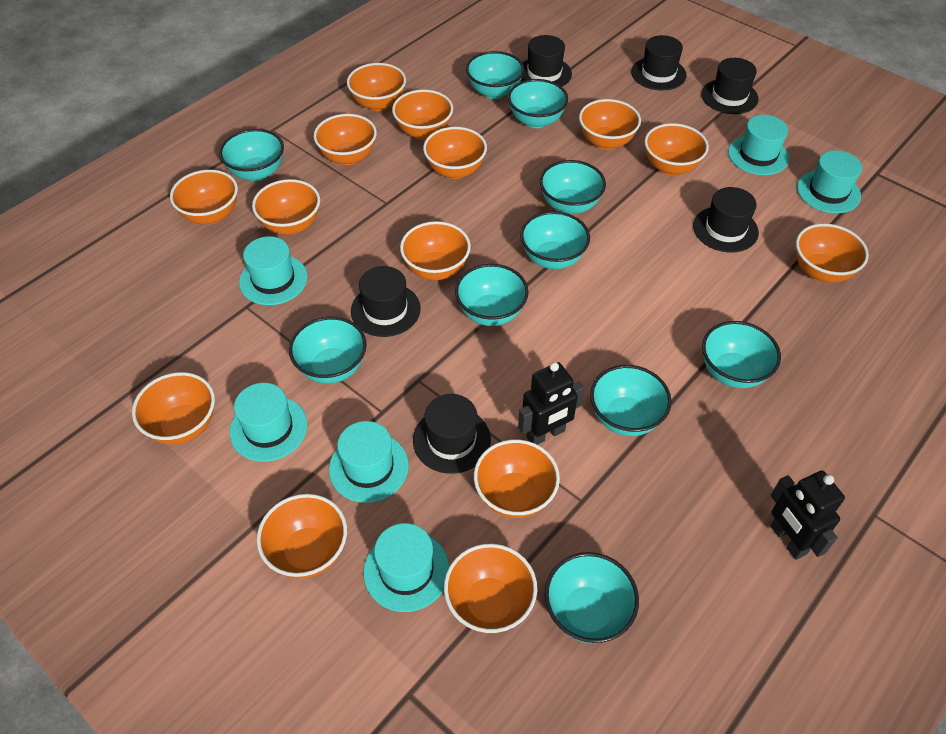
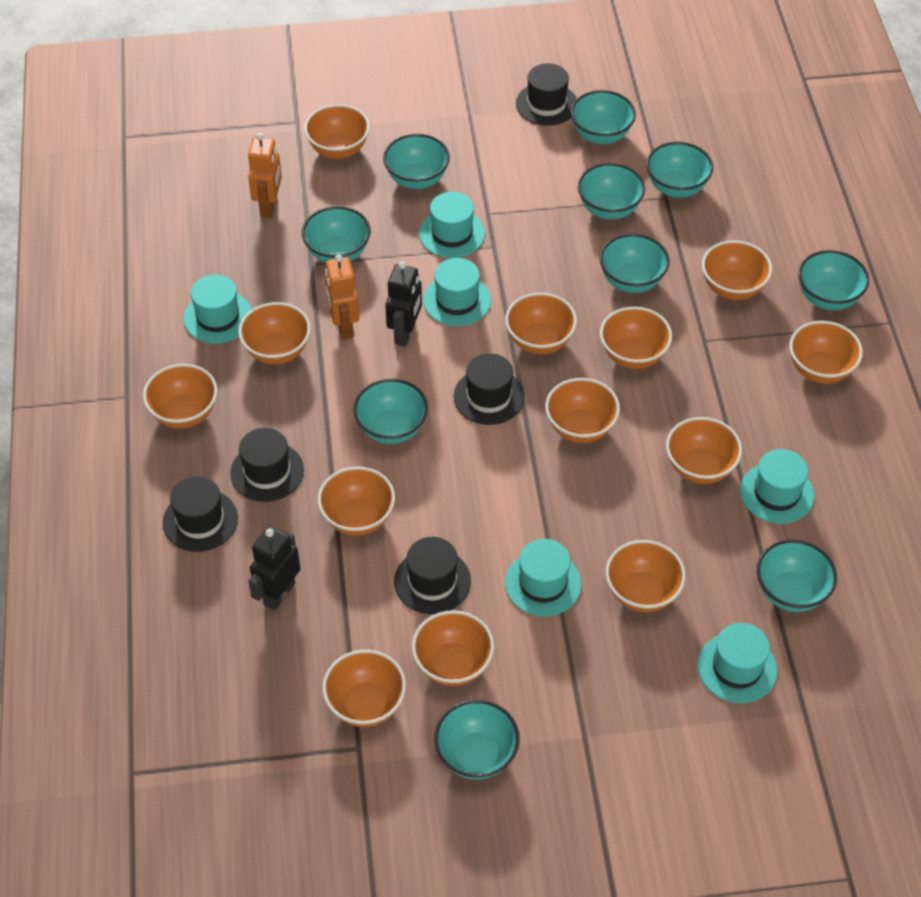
black hat: [351,266,421,337] [413,394,491,474] [521,35,572,87] [631,35,687,90] [693,187,759,252] [701,58,759,114] = 6 -> [163,476,238,552] [230,428,304,502] [394,537,471,614] [454,353,525,425] [516,63,577,126] = 5
orange bowl: [132,372,215,444] [170,170,238,224] [252,179,320,235] [257,494,347,579] [314,114,377,165] [347,63,406,111] [392,89,453,140] [400,221,471,280] [423,127,487,179] [444,544,537,634] [474,440,560,518] [579,99,641,150] [644,123,709,175] [796,224,869,283] = 14 -> [143,364,217,429] [238,302,311,364] [304,104,370,159] [318,467,395,536] [322,650,406,727] [412,610,494,686] [505,293,577,354] [545,378,620,443] [600,307,672,369] [606,540,686,612] [666,417,742,484] [702,240,772,300] [789,321,863,384] = 13
orange robot: none = 0 -> [248,133,282,218] [325,255,359,339] = 2

